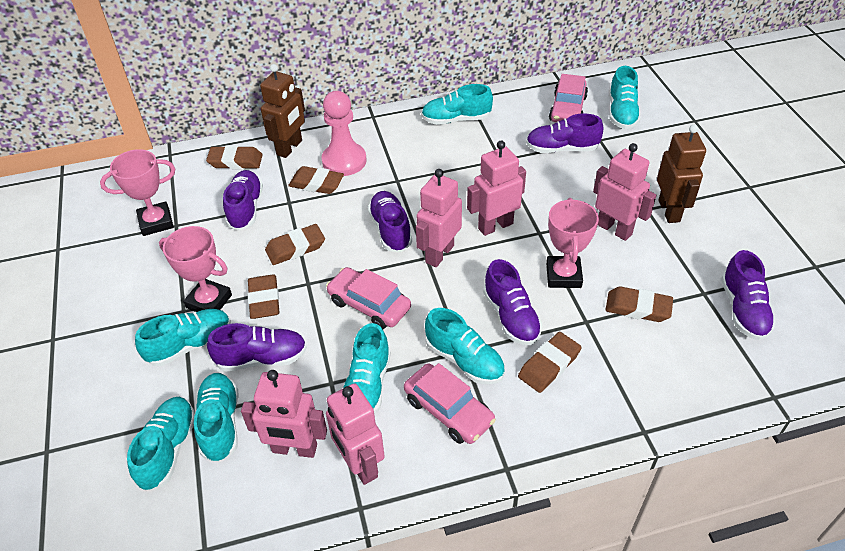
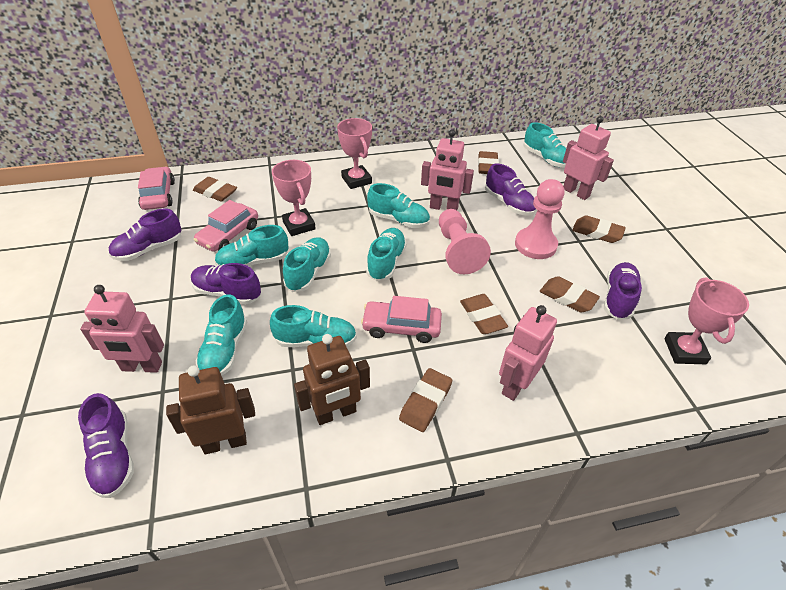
pink pawn: [321,91,367,176] = 1 -> [439,209,491,274] [515,179,564,259] = 2
pink robot: [241,370,327,458] [326,383,385,485] [416,169,462,267] [467,141,526,236] [593,143,657,241] = 5 -> [80,285,164,373] [421,130,474,210] [499,305,557,401] [563,116,614,200] = 4
purple shoe: [207,323,307,372] [223,170,263,231] [368,191,412,252] [483,259,542,345] [526,113,603,153] [721,250,776,340] = 6 -> [78,393,134,498] [108,209,182,261] [191,263,261,305] [485,164,536,216] [604,262,642,320] = 5

